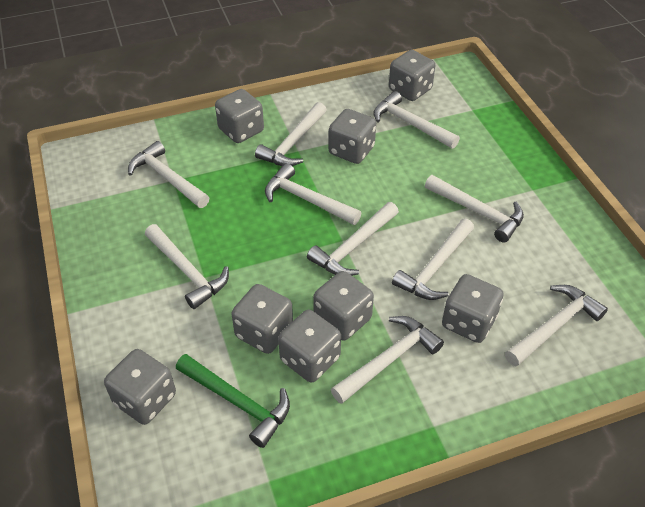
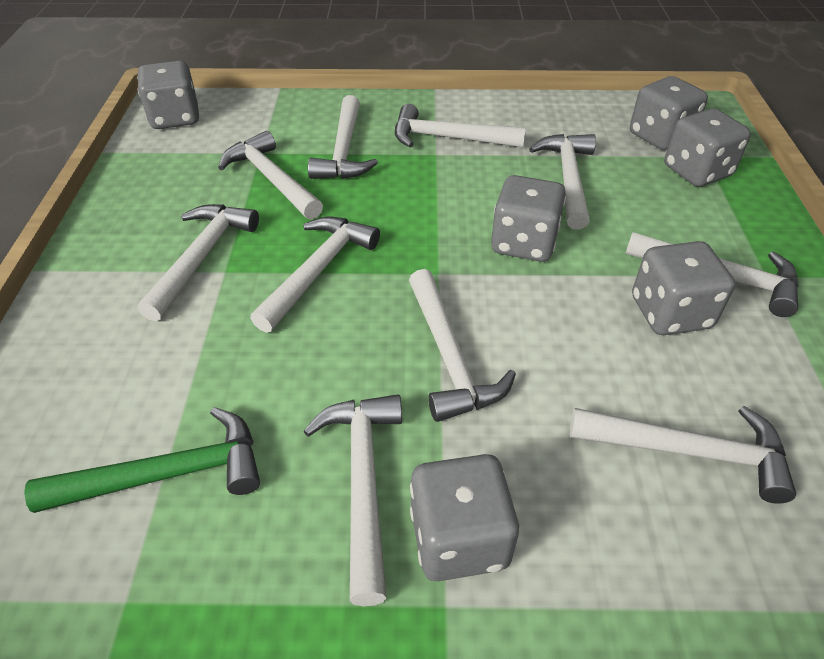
grey dice: [104,349,176,425] [215,89,264,143] [231,284,293,354] [278,310,341,382] [313,271,374,341] [328,109,376,164] [389,50,435,101] [442,274,504,343] = 8 -> [137,60,199,129] [410,454,519,581] [491,175,566,262] [630,76,708,150] [632,241,735,335] [664,108,751,187] = 6

